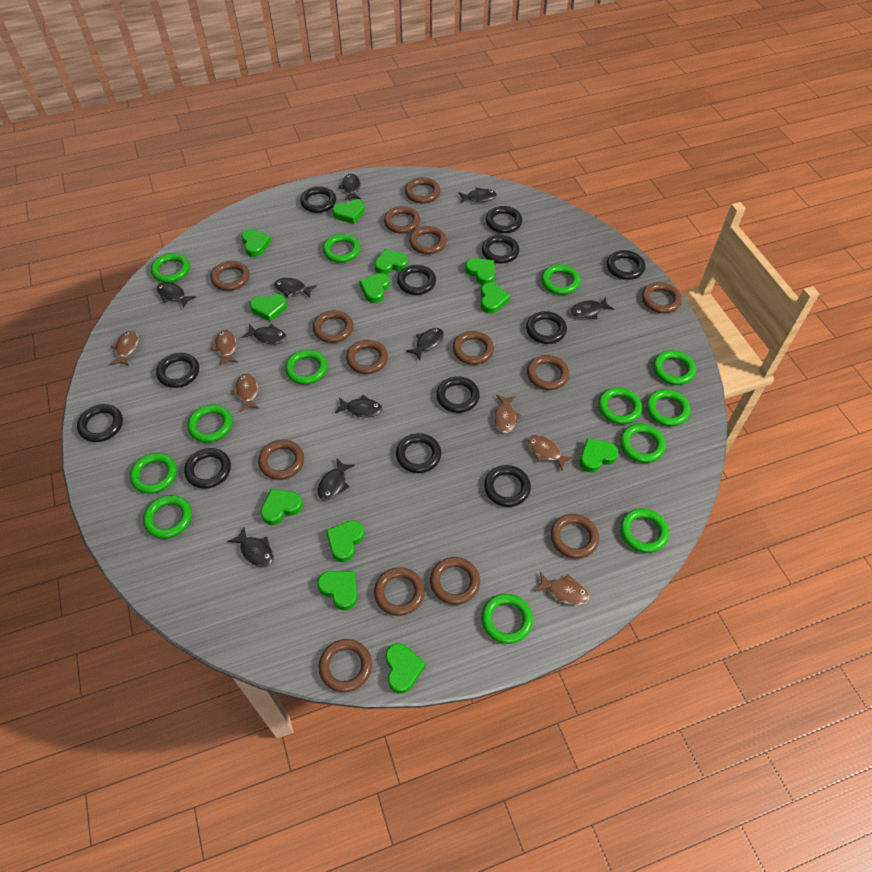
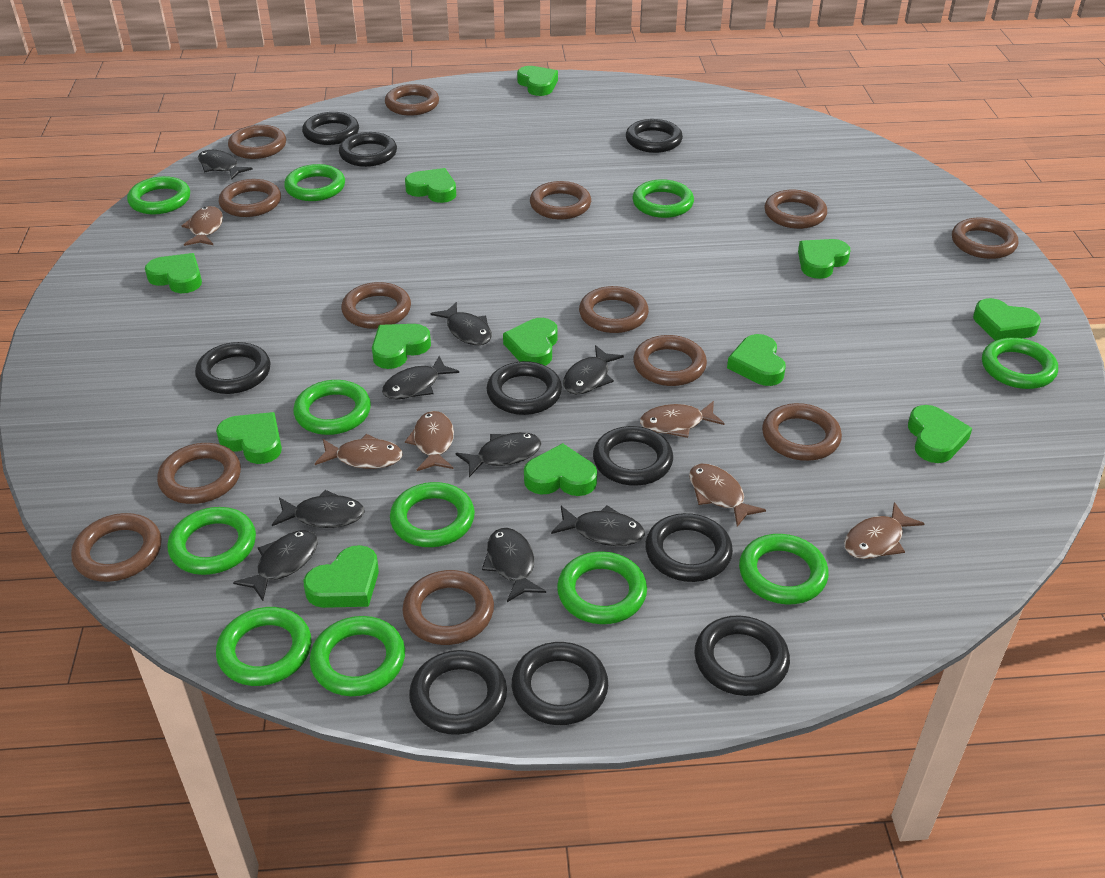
black fish: [157,282,196,308] [228,527,274,567] [242,324,286,344] [274,278,317,298] [318,458,355,501] [335,395,382,418] [339,174,361,200] [406,328,444,360] [458,187,497,204] [571,297,614,319] = 10 -> [198,150,253,180] [233,530,318,601] [272,490,365,528] [382,356,459,399] [431,302,492,345] [456,432,542,477] [482,528,546,602] [551,505,645,546] [563,345,624,394] = 9
black ring: [77,404,123,442] [156,353,199,388] [184,448,231,489] [300,186,336,213] [396,433,441,473] [397,265,436,295] [436,376,480,413] [482,235,519,264] [484,465,531,507] [486,206,522,233] [526,311,567,344] [607,250,645,280] = 12 -> [195,342,271,394] [302,112,359,145] [339,132,397,167] [409,650,507,735] [486,361,562,415] [512,642,608,725] [593,426,673,486] [626,119,683,153] [645,513,733,582] [694,615,790,696] = 10
brown ring: [211,261,250,291] [258,440,304,480] [313,310,353,343] [319,639,372,692] [346,340,388,374] [374,567,425,616] [384,206,420,234] [405,177,440,203] [409,226,447,254] [430,557,480,605] [453,331,494,365] [527,355,569,390] [550,514,599,559] [642,282,682,313] = 14 -> [71,513,162,582] [157,443,241,504] [219,179,281,217] [228,125,286,159] [341,282,411,329] [385,84,439,116] [402,570,494,645] [530,181,591,219] [579,286,649,333] [633,335,707,386] [762,403,842,461] [764,190,827,229] [952,218,1018,259] = 13
green ring: [130,453,177,494] [143,495,192,539] [151,253,190,283] [187,405,232,443] [285,350,327,385] [323,234,360,263] [481,594,533,644] [541,264,580,295] [598,387,642,424] [620,424,666,463] [620,508,669,553] [646,389,690,426] [653,350,696,385] = 13 -> [127,176,190,214] [167,507,256,575] [216,607,312,686] [284,164,345,201] [293,380,371,435] [310,616,405,696] [390,482,475,547] [557,551,647,624] [632,179,694,218] [739,534,829,604] [982,338,1058,389] = 11

